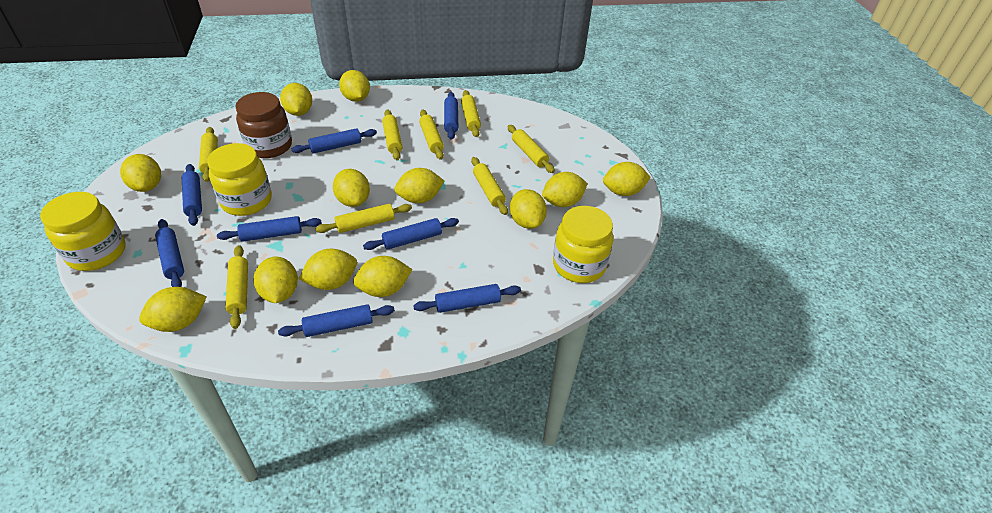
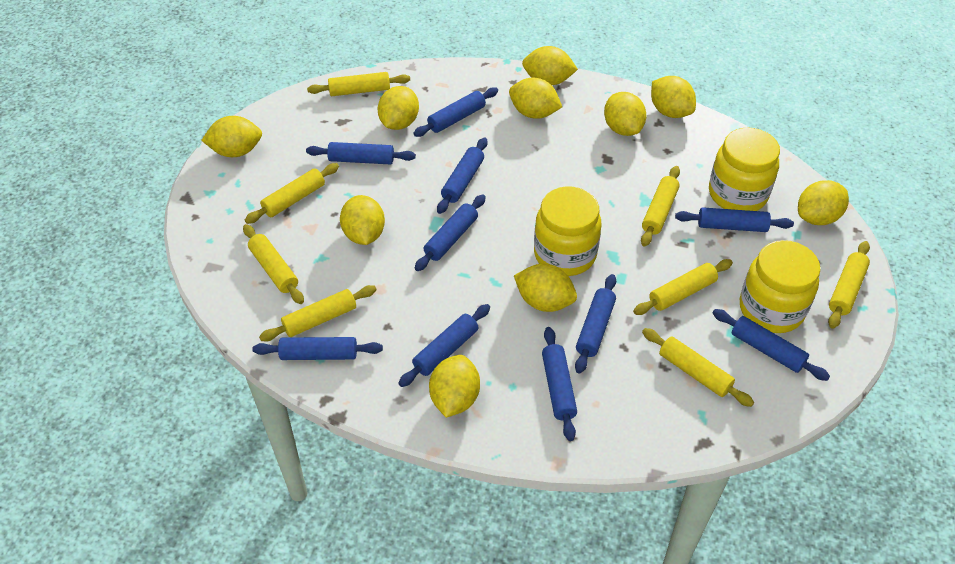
blue rolling pin: [155,219,184,287] [182,164,202,226] [217,216,322,242] [278,304,395,337] [292,128,377,154] [363,218,459,250] [413,284,521,313] [444,92,458,140] = 8 -> [252,337,383,360] [306,142,416,165] [399,304,490,387] [413,87,498,137] [415,194,486,271] [437,137,487,214] [542,327,577,441] [575,274,616,374] [675,207,794,232] [713,309,830,381] = 10
brown jar: [235,92,292,158] = 1 -> none = 0
yellow lemon: [120,154,161,192] [139,287,207,332] [253,257,298,303] [280,83,312,116] [299,249,357,290] [333,169,370,207] [339,70,370,102] [353,256,412,297] [394,168,444,203] [510,189,547,229] [542,172,588,207] [603,162,651,196] = 12 -> [201,116,262,157] [340,195,385,245] [378,86,419,130] [429,355,480,418] [509,78,562,119] [514,264,577,312] [522,46,578,85] [604,92,646,136] [651,76,696,118] [798,180,849,225] = 10

